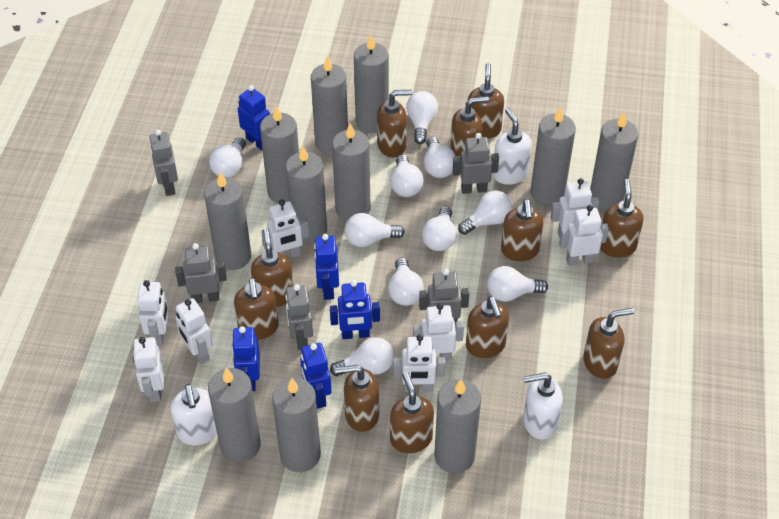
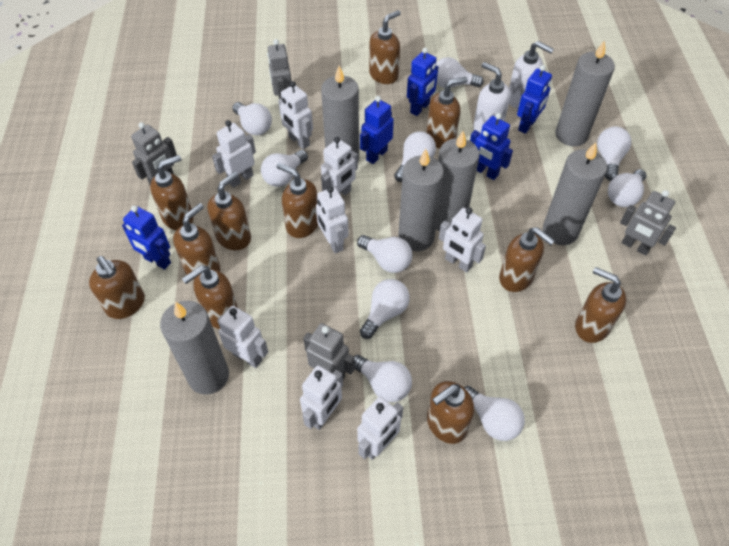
grey candle: [204,172,251,270] [208,368,261,462] [260,106,299,204] [272,378,321,472] [286,146,327,244] [311,56,348,155] [332,124,371,221] [354,35,389,133] [434,379,481,474] [530,106,576,206] [590,112,638,210] = 11 -> [160,300,229,395] [321,66,359,161] [398,149,444,251] [436,131,480,232] [543,142,607,245] [555,40,615,146] = 6
grey robot: [149,130,178,196] [175,243,227,303] [285,284,313,350] [419,269,470,325] [453,133,499,194] = 5 -> [131,122,177,185] [267,39,292,99] [303,323,355,379] [620,190,676,255] = 4
white soap dispenser: [170,384,217,445] [493,108,532,185] [523,373,563,440] = 3 -> [473,62,510,134] [509,41,554,109] = 2

